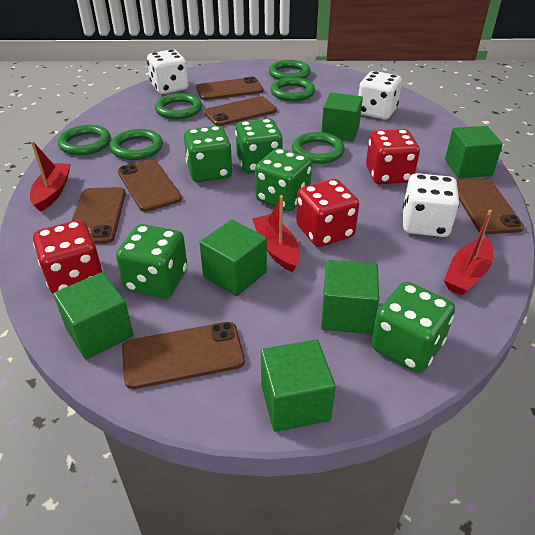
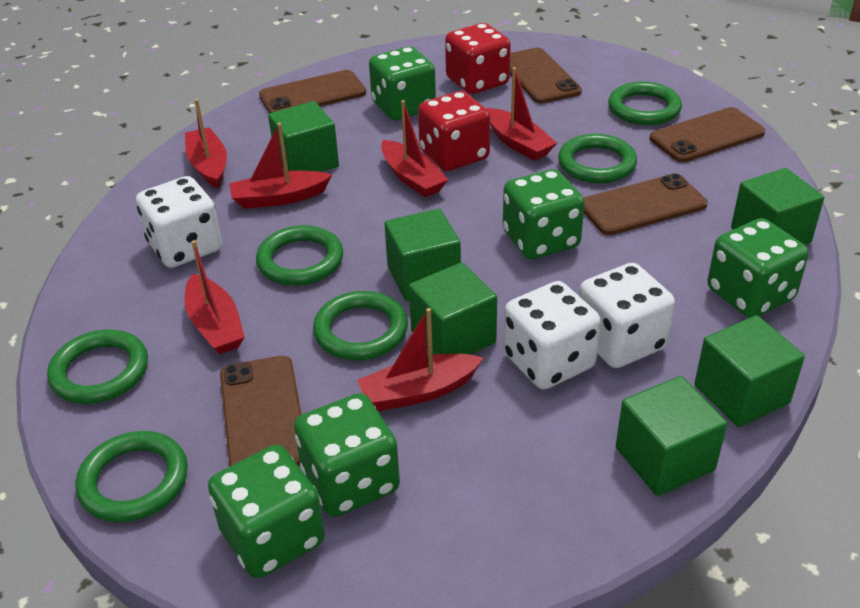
brown phone: [72,187,126,244] [118,159,182,212] [122,322,245,389] [196,77,263,100] [204,96,277,126] [456,179,524,234] = 6 -> [220,356,302,467] [259,70,366,113] [510,48,582,104] [584,173,708,235] [650,107,765,162] = 5
red boat: [30,141,71,212] [252,195,300,272] [444,210,493,295] = 3 -> [185,99,227,189] [185,240,245,354] [229,123,332,209] [357,308,483,411] [381,100,448,198] [487,67,557,161] = 6
red dice: [33,220,103,294] [296,179,359,247] [366,129,420,184] = 3 -> [418,91,490,171] [445,23,511,94] = 2

